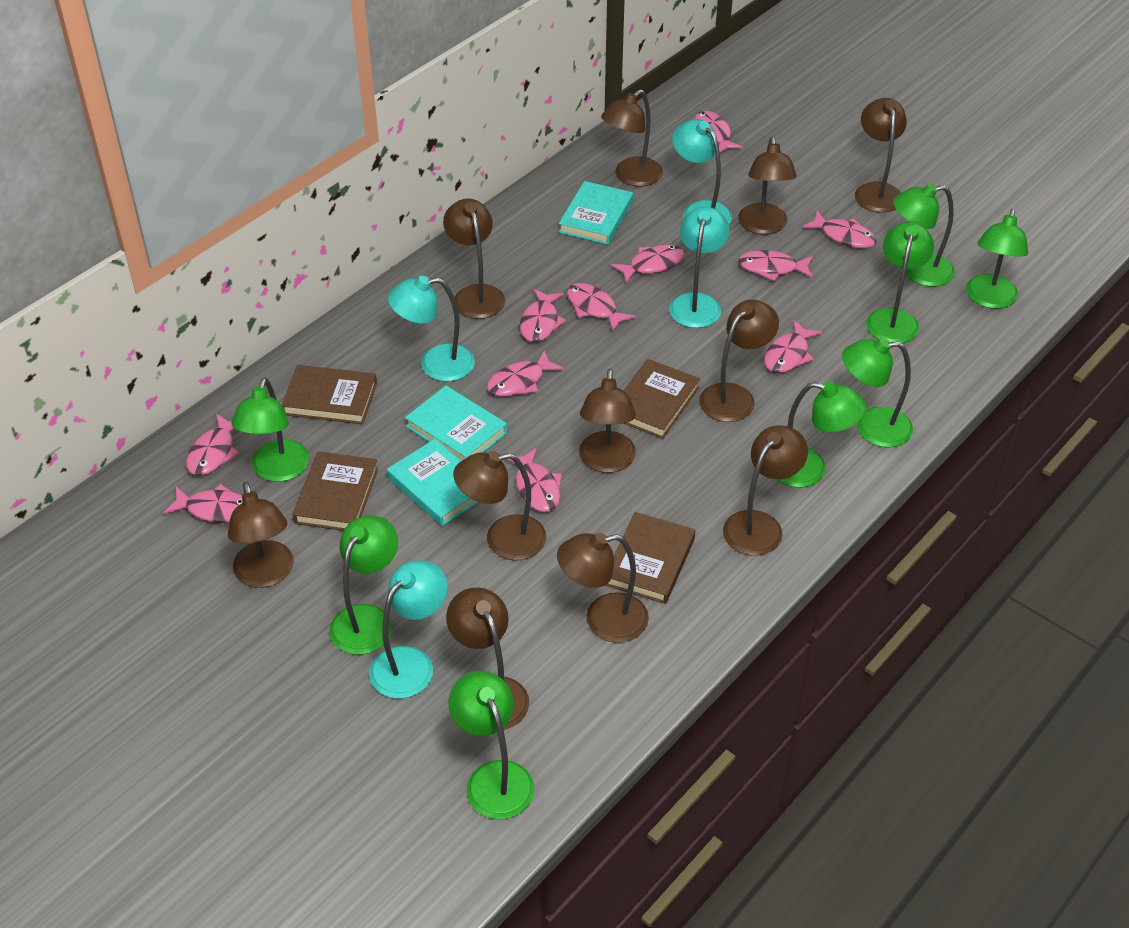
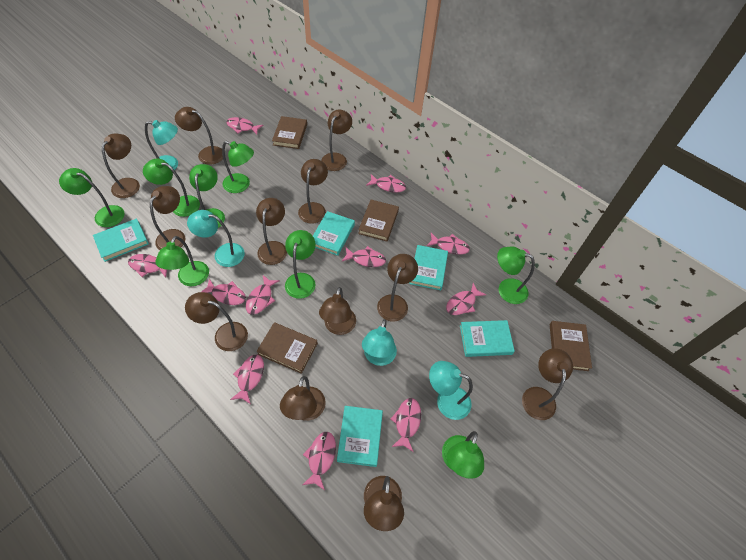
brown lamp: [228,482,294,588] [443,199,505,319] [446,587,529,730] [453,451,546,560] [557,532,649,643] [579,369,636,473] [601,90,663,187] [700,300,779,422] [723,425,808,556] [738,137,797,235] [855,98,907,213] = 11 -> [102,134,140,198] [150,186,186,250] [175,107,223,165] [185,292,248,351] [256,198,287,265] [280,376,326,421] [298,159,328,224] [319,287,356,335] [321,109,352,171] [364,476,404,531] [377,254,418,321] [522,348,573,420] = 12
turquoise book: [387,439,478,526] [405,386,507,461] [559,181,633,245] = 3 -> [93,219,149,262] [313,211,355,256] [337,406,383,467] [409,245,448,290] [460,320,515,357] = 5

